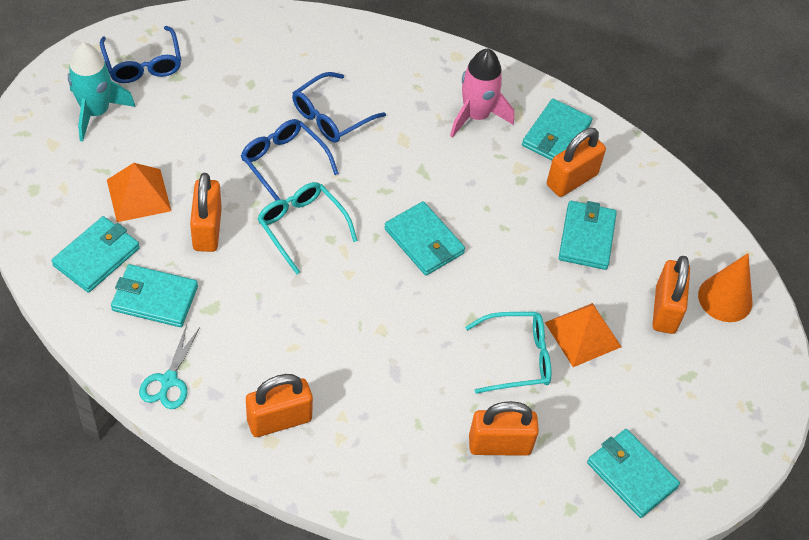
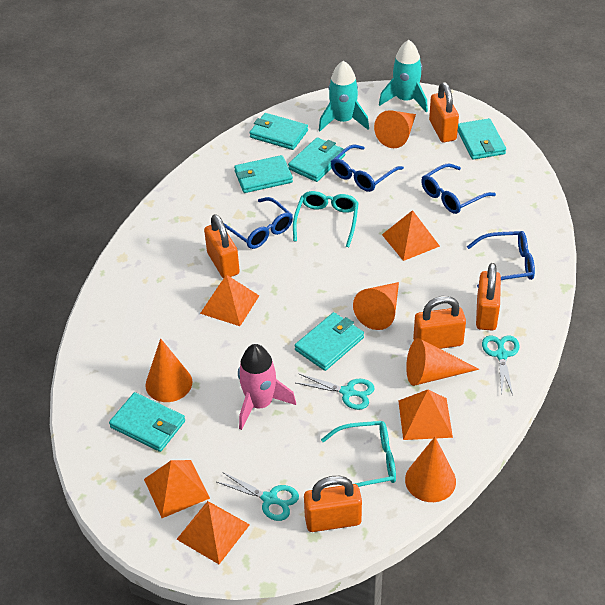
blue glasses: [100,26,181,83] [241,119,339,200] [292,72,386,143] = 3 -> [224,197,293,249] [331,144,404,192] [421,163,496,214] [467,231,535,287] = 4
orange cone: [698,253,752,322] = 1 -> [145,338,192,402] [353,282,399,330] [374,110,416,148] [405,437,456,502] [406,338,480,386] = 5
orange pyramid: [107,163,171,222] [545,303,621,367] = 2 -> [144,460,210,518] [176,501,250,564] [200,275,259,326] [382,210,440,261] [398,390,453,440] = 5
turquoise rocket: [68,43,136,142] = 1 -> [319,61,369,131] [379,40,428,112] = 2
turquoise scissors: [139,325,200,409] = 1 -> [217,472,299,521] [296,374,374,410] [482,335,520,396] = 3

